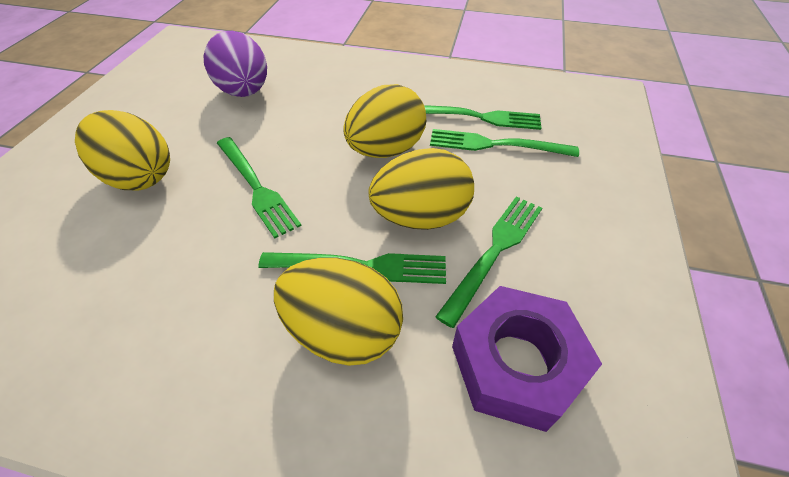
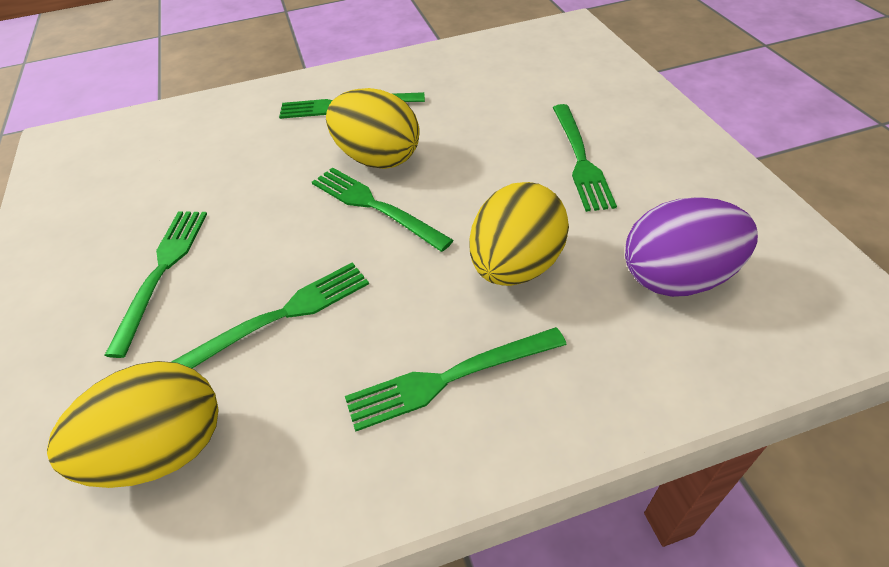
green fork: [217,137,301,239] [258,252,446,284] [424,105,542,130] [430,129,579,157] [435,196,542,328] = 5 -> [104,211,207,358] [171,262,369,368] [279,92,425,119] [312,167,454,252] [345,327,567,432] [553,104,617,212] = 6
purple nut: [452,286,602,432] = 1 -> none = 0
yellow egg: [75,110,170,190] [274,257,403,366] [343,84,426,158] [369,148,474,230] = 4 -> [47,361,219,488] [326,88,420,169] [469,182,569,286] = 3

